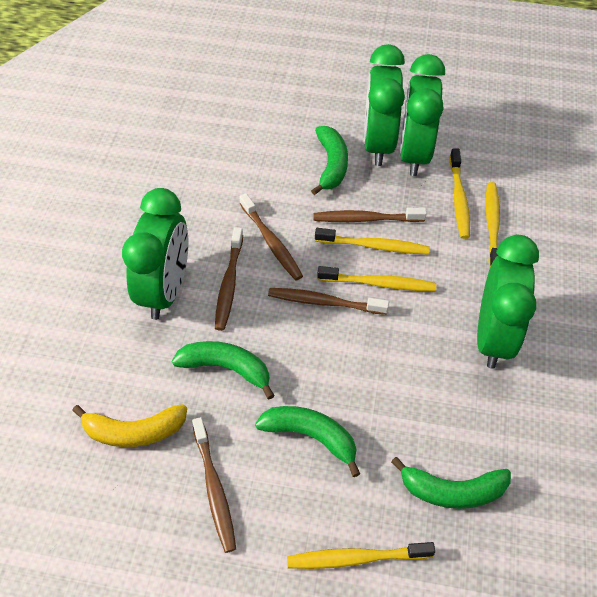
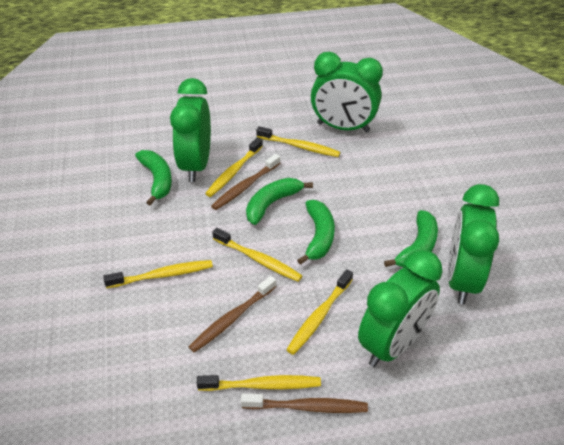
brown toothbrush: [192,417,236,553] [215,227,243,331] [239,193,303,281] [268,288,389,315] [313,208,427,222] = 5 -> [188,276,276,353] [211,154,280,210] [241,393,368,413] = 3
yellow banana: [72,404,187,447] = 1 -> none = 0
yellow toothbrush: [287,542,435,569] [315,228,430,255] [317,266,436,291] [450,149,470,239] [486,182,500,268] = 5 -> [103,260,213,288] [197,375,321,391] [205,137,263,197] [212,228,302,282] [256,126,340,157] [286,269,353,355] = 6

